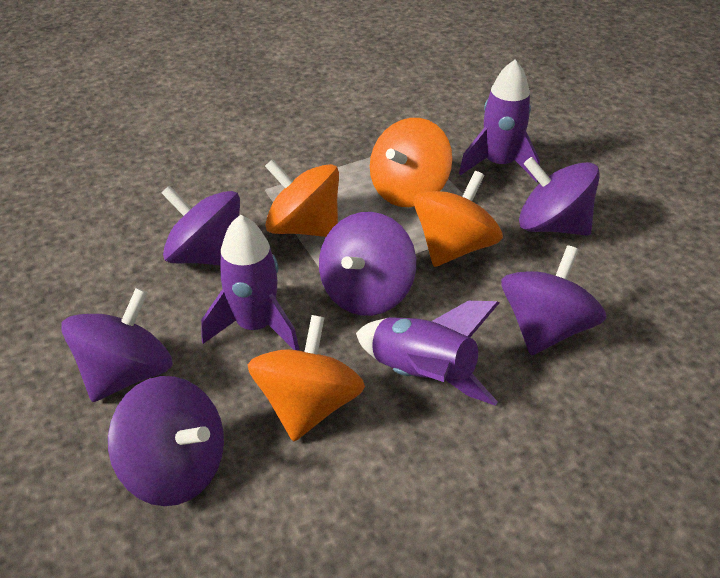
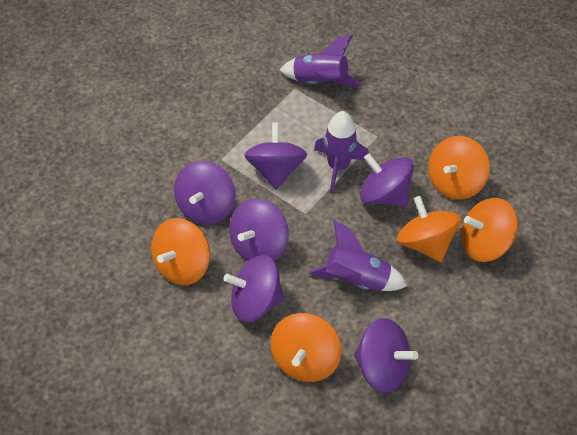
orange spinning top: [247,315,365,441] [265,159,339,237] [370,118,452,207] [414,171,503,267] = 4 -> [151,218,210,285] [270,313,342,382] [397,196,461,262] [428,136,490,200] [461,198,518,262] = 5

